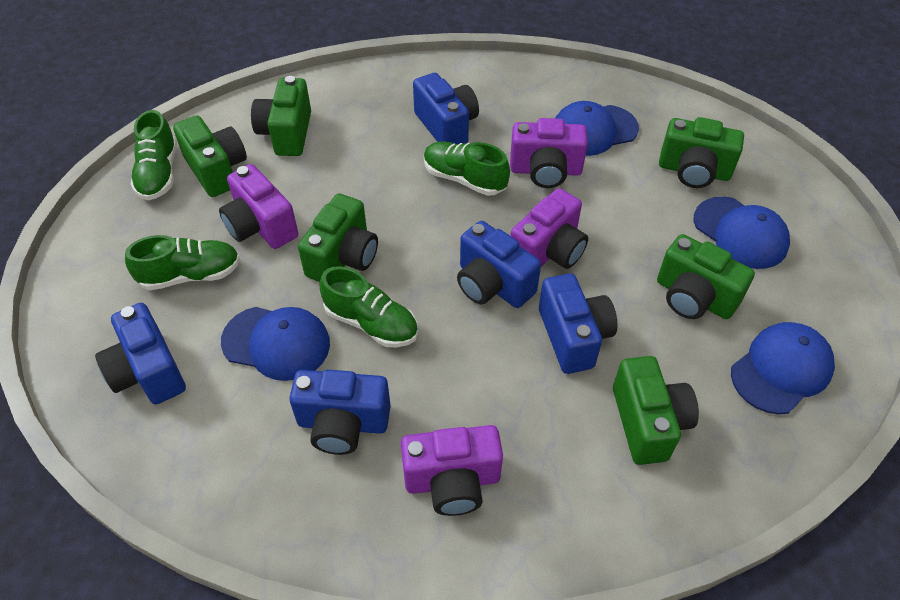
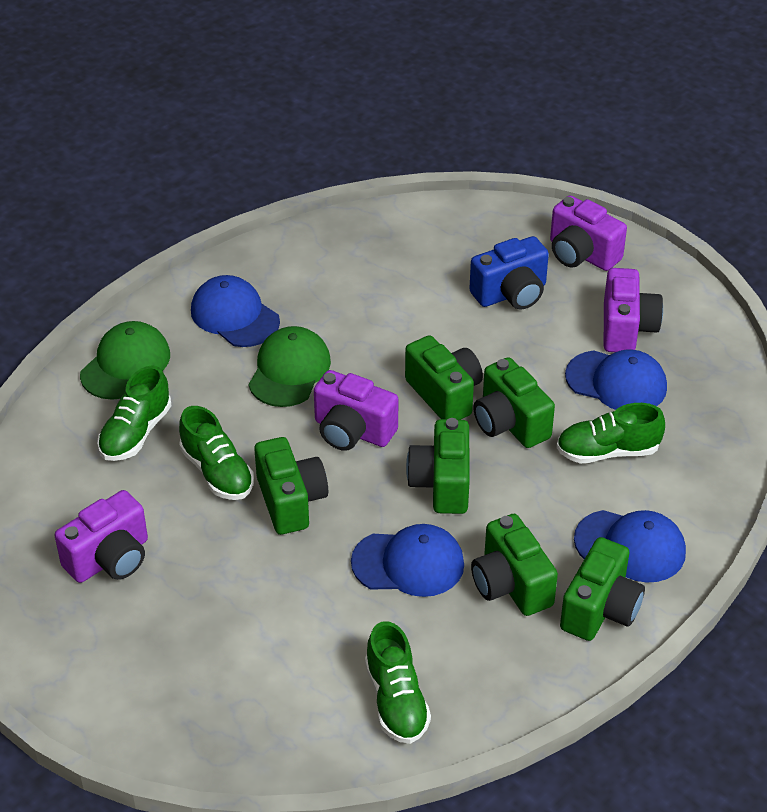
blue camera: [95,303,186,405] [289,370,391,455] [413,73,479,144] [457,221,541,308] [539,273,617,374] = 5 -> [469,236,549,309] = 1
green cap: none = 0 -> [80,321,170,400] [248,326,331,407] = 2

